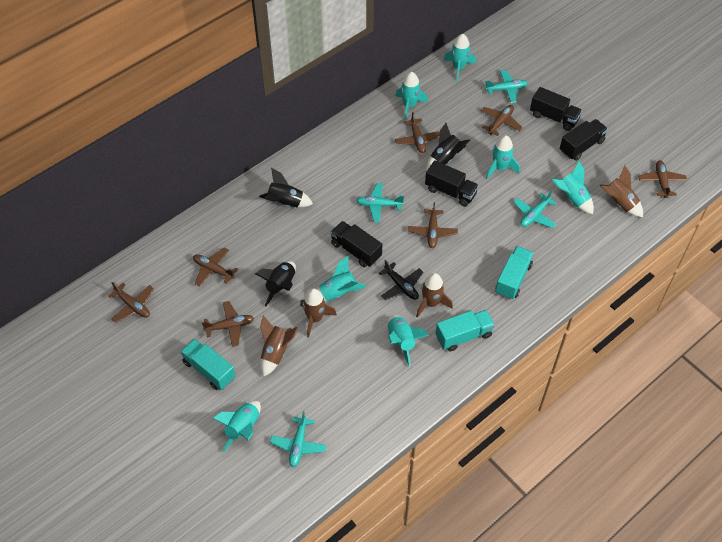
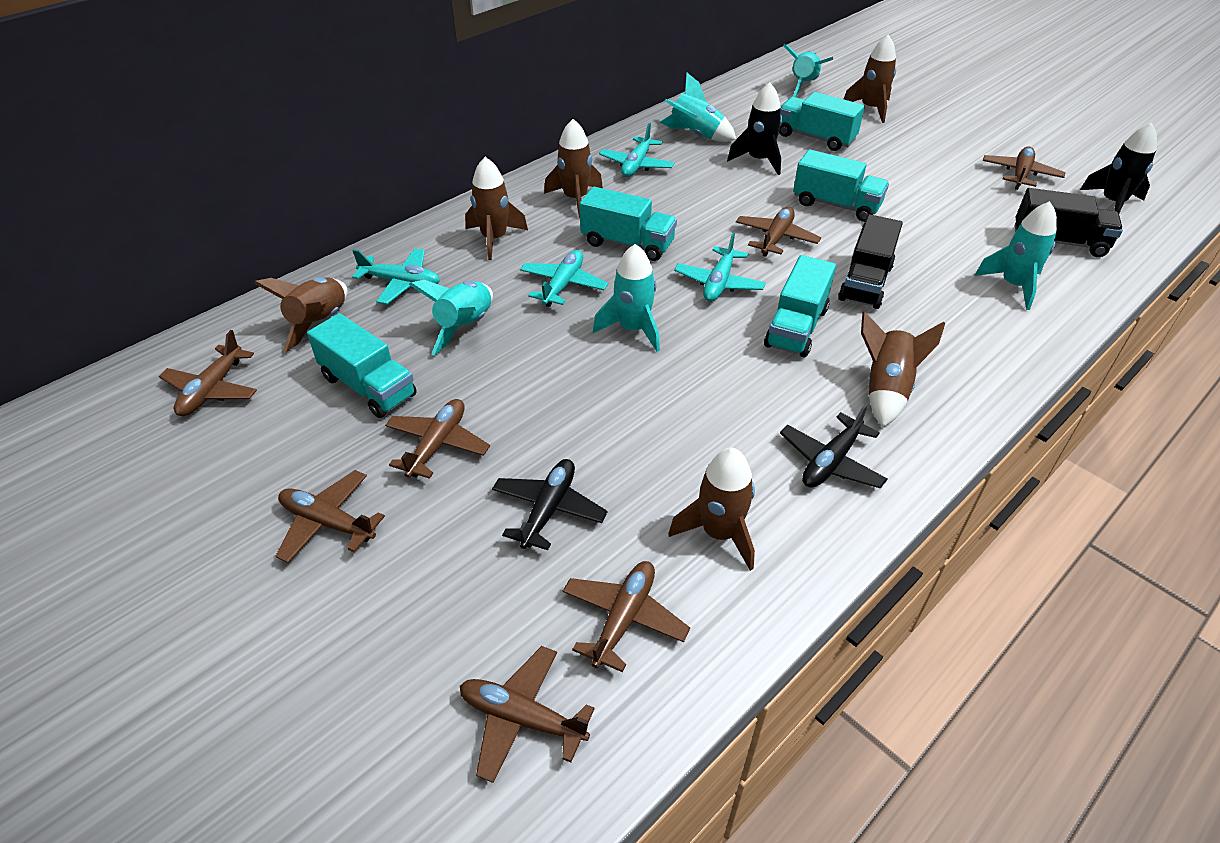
black plane: [379,260,424,300] = 1 -> [492,459,607,550] [780,403,888,489] = 2
black rocket: [255,261,296,306] [259,168,313,207] [426,123,470,172] = 3 -> [727,83,782,175] [1080,123,1157,213] = 2
black truck: [330,221,382,267] [425,160,479,207] [530,87,582,131] [560,119,608,161] = 4 -> [838,214,903,309] [1015,188,1123,257] = 2
brown rocket: [260,315,299,377] [300,288,337,337] [416,273,453,318] [599,165,643,217] = 4 -> [254,277,348,352] [465,157,528,260] [544,119,603,218] [668,448,755,571] [844,35,896,123] [861,311,945,427] = 6
turquoise rocket: [212,401,261,452] [317,256,366,301] [388,315,429,366] [395,72,428,120] [444,34,476,82] [486,135,520,179] [552,161,594,214] = 7 -> [409,280,493,355] [593,244,660,352] [659,73,736,142] [783,44,833,97] [974,201,1057,310] = 5
turquoise truck: [180,339,236,390] [436,310,495,351] [495,246,534,300] = 3 -> [307,313,417,418] [580,187,677,261] [764,255,836,357] [779,92,865,151] [793,149,889,222] = 5

